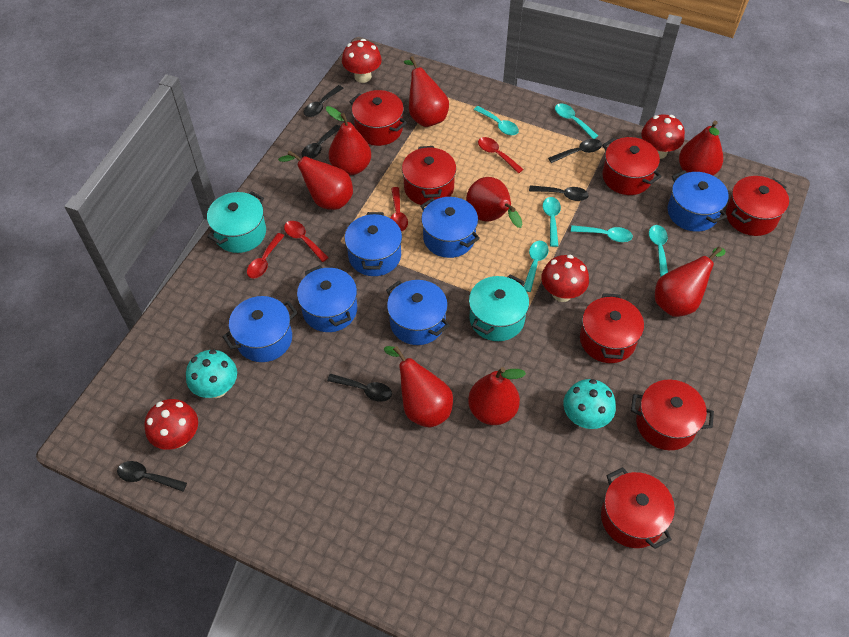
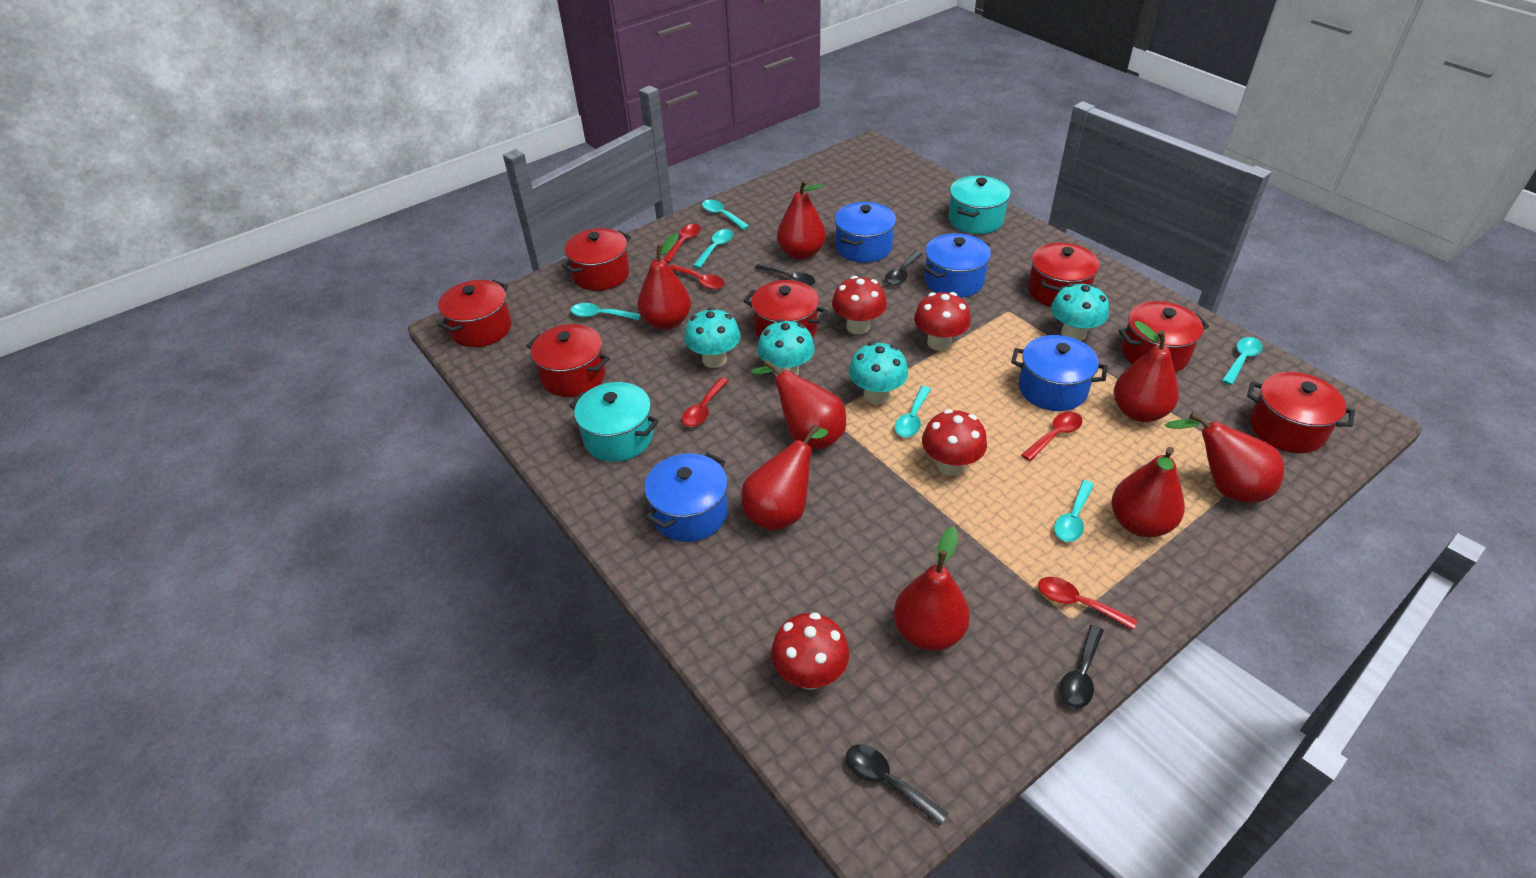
black spoon: [117,461,187,492] [301,125,340,159] [304,85,344,117] [327,374,392,402] [529,185,589,201] [548,139,602,163] = 6 -> [755,263,815,286] [846,744,948,826] [885,251,923,286] [1059,625,1104,709] = 4
blue pot: [222,296,298,362] [297,265,357,332] [345,212,402,276] [386,280,450,345] [421,197,480,258] [667,170,729,232] = 6 -> [645,452,728,542] [835,202,896,263] [923,233,991,298] [1011,335,1108,411] = 4
red spoon: [247,233,284,279] [284,221,329,262] [391,187,408,231] [478,137,524,173] = 4 -> [663,224,701,263] [670,264,725,290] [682,377,729,427] [1021,411,1082,461] [1038,577,1138,630] = 5
turquoise mushroom: [186,350,237,398] [563,379,616,429] = 2 -> [684,307,741,368] [757,319,815,377] [849,342,908,404] [1051,283,1109,341] = 4

